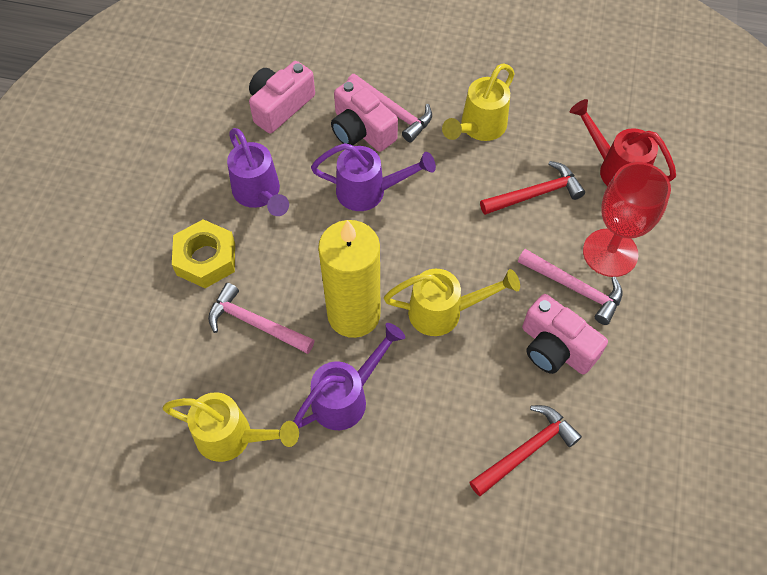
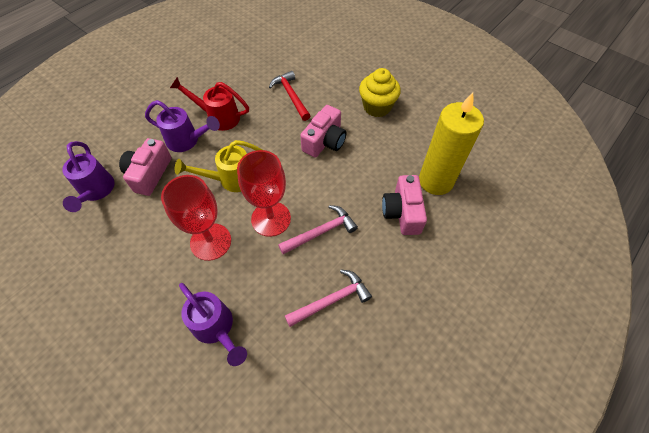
pink hammer: [208,283,315,354] [347,74,432,142] [518,249,623,325] = 3 -> [278,205,358,254] [285,270,372,327] = 2
red goblet: [583,162,671,277] = 1 -> [161,175,231,261] [237,150,291,237] = 2
red hammer: [469,405,582,496] [480,161,585,215] = 2 -> [269,71,311,121] = 1
yellow cupcake: none = 0 -> [359,68,401,117] = 1
yellow nut: [172,219,235,288] = 1 -> none = 0
yellow watering can: [163,392,299,462] [384,269,520,336] [442,63,515,141] = 3 -> [175,140,262,192] = 1

